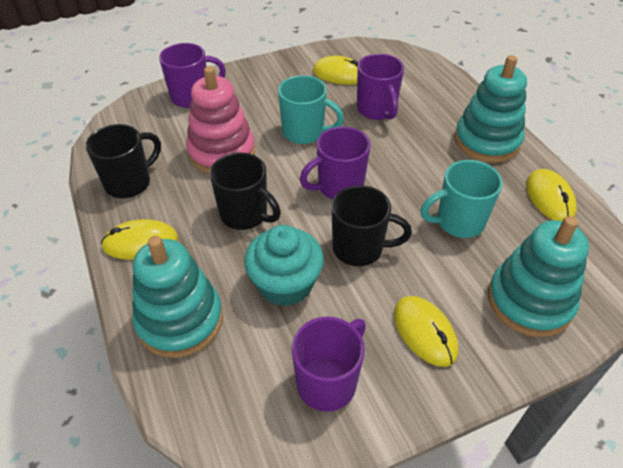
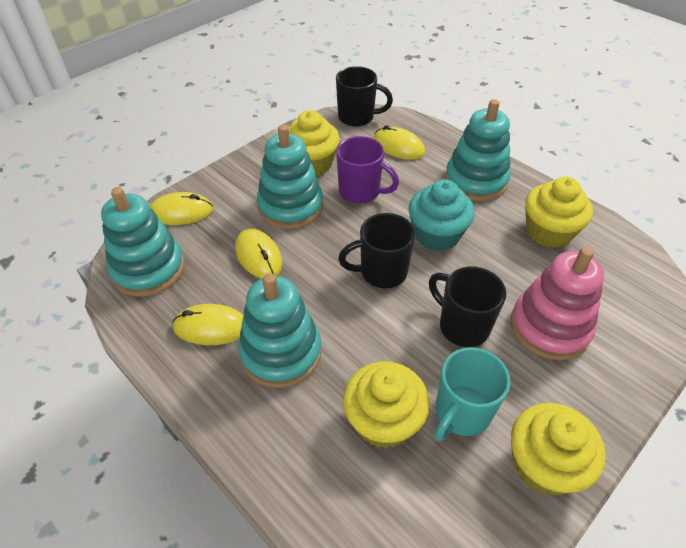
purple mug: [159,43,226,108] [291,317,366,412] [300,126,370,199] [357,54,404,120] = 4 -> [336,136,399,204] = 1
turquoise mug: [278,75,344,144] [421,160,503,238] = 2 -> [435,347,510,441] = 1
turquoise stacking toy: [132,236,223,358] [454,55,527,163] [488,216,589,337] = 3 -> [101,187,185,297] [238,273,322,388] [257,125,323,229] [445,99,511,201] = 4
yellow cupcake: none = 0 -> [288,110,340,176] [343,362,430,449] [511,403,606,495] [525,177,593,248] = 4

